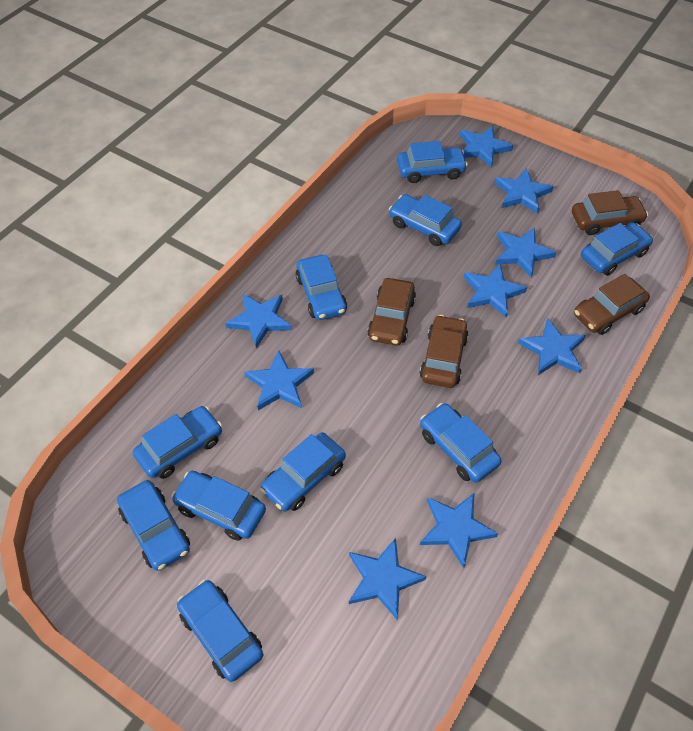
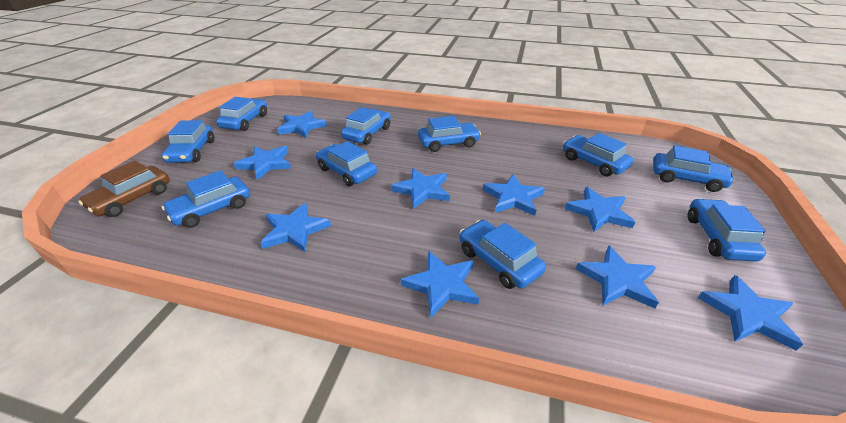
brown car: [367,278,416,346] [420,315,469,388] [572,190,648,235] [574,274,650,335] = 4 -> [78,161,170,217] = 1

